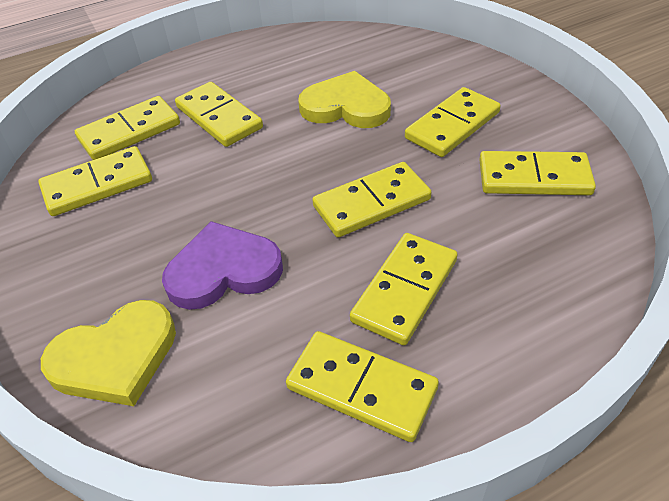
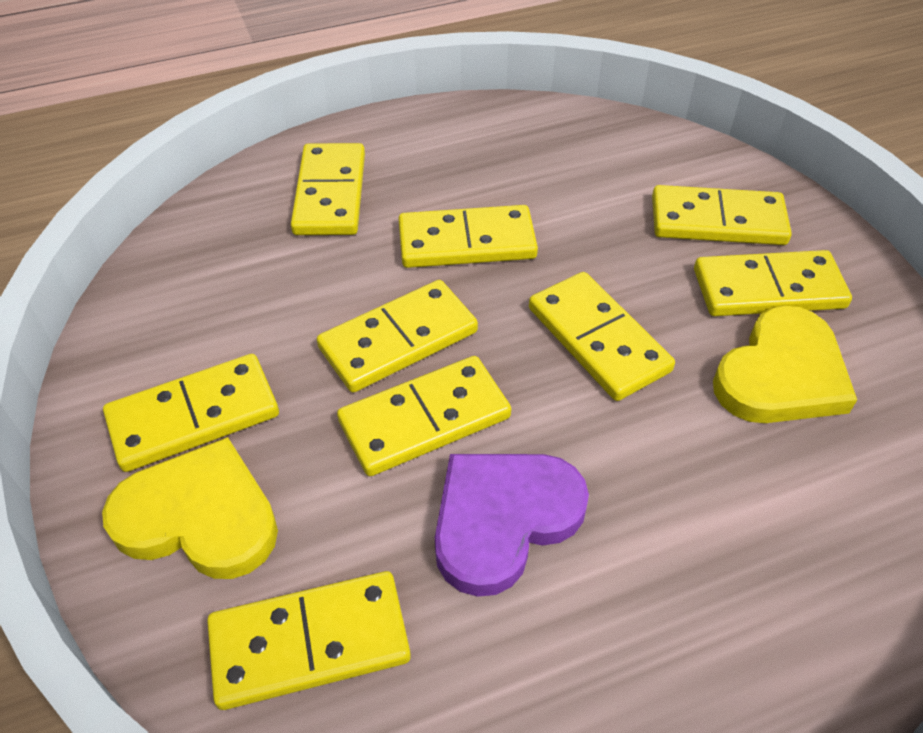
yellow domino: [38,146,152,216] [75,96,180,160] [175,82,263,147] [286,331,439,442] [312,162,431,237] [350,233,458,345] [405,87,501,157] [479,151,596,195] = 8 -> [103,354,279,472] [207,571,411,710] [291,143,365,235] [317,280,478,393] [337,356,511,476] [398,205,538,268] [529,272,675,401] [652,185,792,245] [694,250,852,316] = 9

